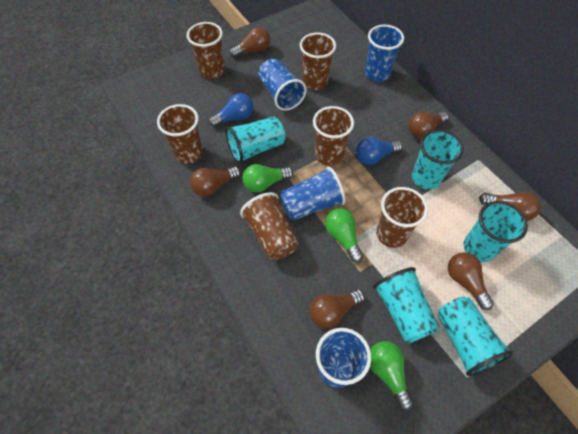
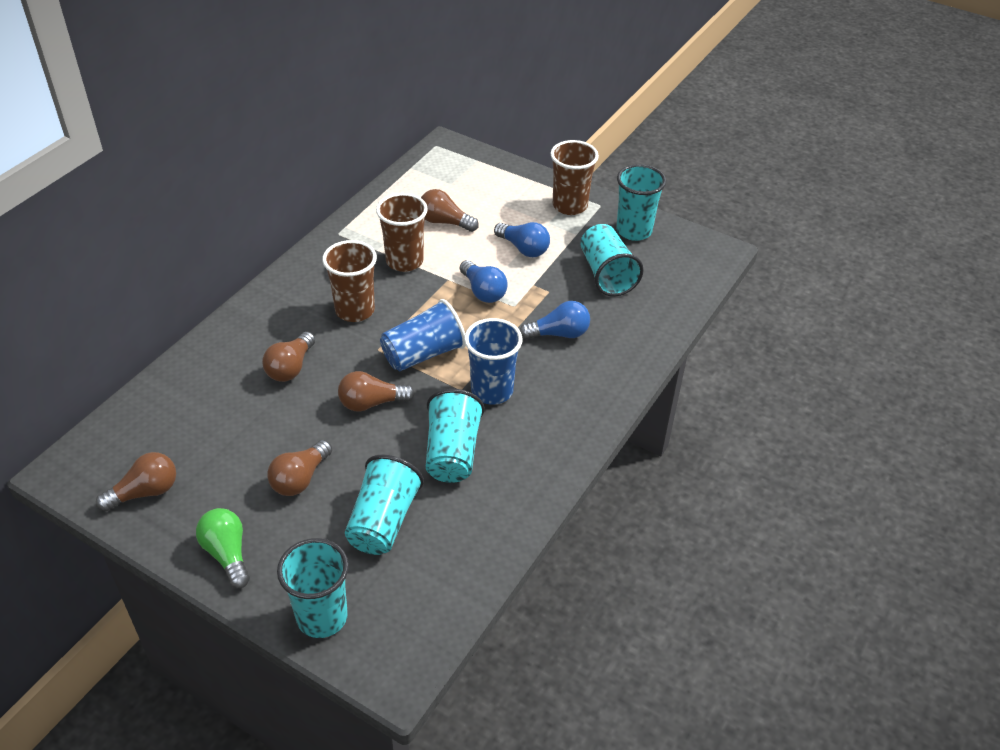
blue cup: [258,58,306,111] [280,167,345,220] [316,328,371,388] [365,25,404,82] = 4 -> [380,299,466,371] [464,318,522,405] = 2
blue light bulb: [208,93,254,127] [356,137,402,165] = 2 -> [460,260,507,303] [494,222,550,257] [520,301,590,339] = 3
brown cup: [157,104,203,164] [187,22,224,79] [240,192,298,260] [300,32,336,90] [313,106,354,166] [376,187,428,248] = 6 -> [322,240,377,322] [376,193,428,272] [550,140,599,215] = 3
brown light bulb: [190,166,241,196] [229,27,270,58] [309,289,365,329] [408,111,449,138] [448,252,494,310] [479,192,541,221] = 6 -> [96,452,176,511] [262,331,315,382] [267,440,332,496] [338,371,415,412] [421,189,479,232] = 5
green light bulb: [242,164,294,193] [325,208,363,263] [370,341,413,410] = 3 -> [196,508,250,589] = 1

